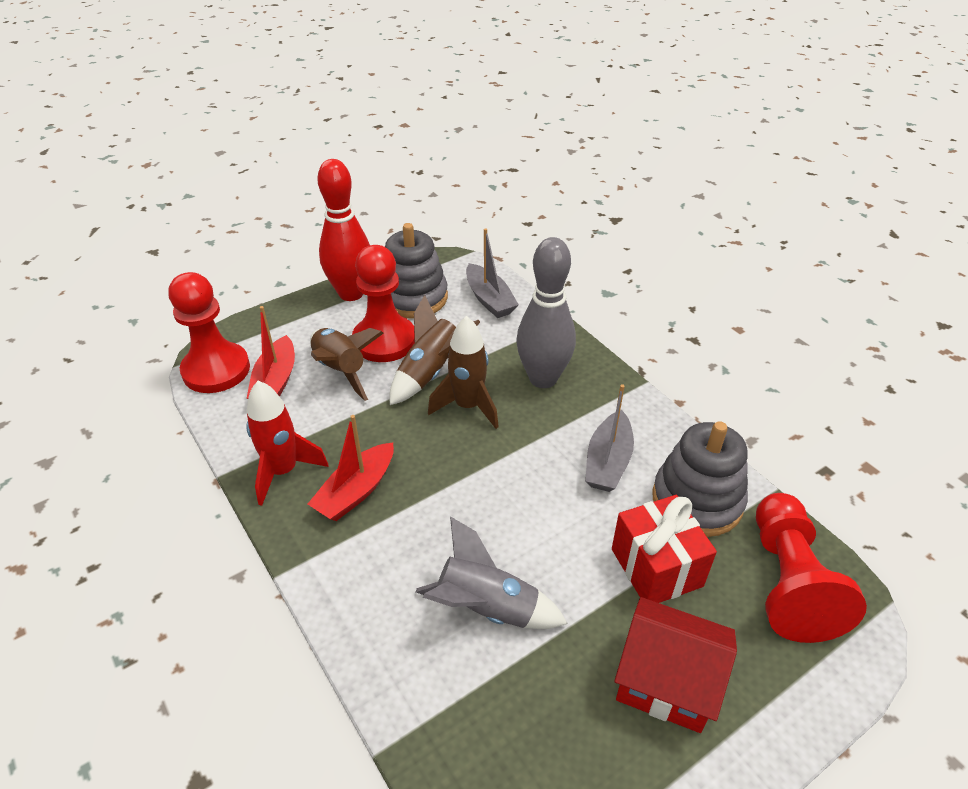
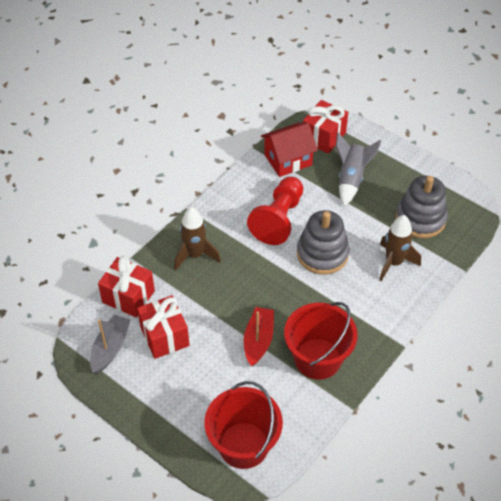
brown rocket: [310,328,384,401] [390,295,480,405] [428,316,499,429] = 3 -> [174,207,221,271] [379,215,421,281] = 2
grey boat: [466,228,519,318] [585,384,634,492] = 2 -> [90,315,130,374] = 1
grey bowling pin: [517,237,576,388] = 1 -> none = 0
red boat: [247,306,295,399] [308,415,394,521] = 2 -> [244,307,274,367] = 1
red bowling pin: [318,159,370,301] = 1 -> none = 0
red bucket: none = 0 -> [204,381,283,469] [284,302,358,380] = 2
red gift: [612,495,717,603] = 1 -> [98,256,155,317] [137,295,189,359] [303,100,348,154] = 3
red pawn: [168,272,250,393] [352,245,415,362] [756,493,867,643] = 3 -> [247,177,303,245] = 1
red rocket: [246,381,328,506] = 1 -> none = 0

